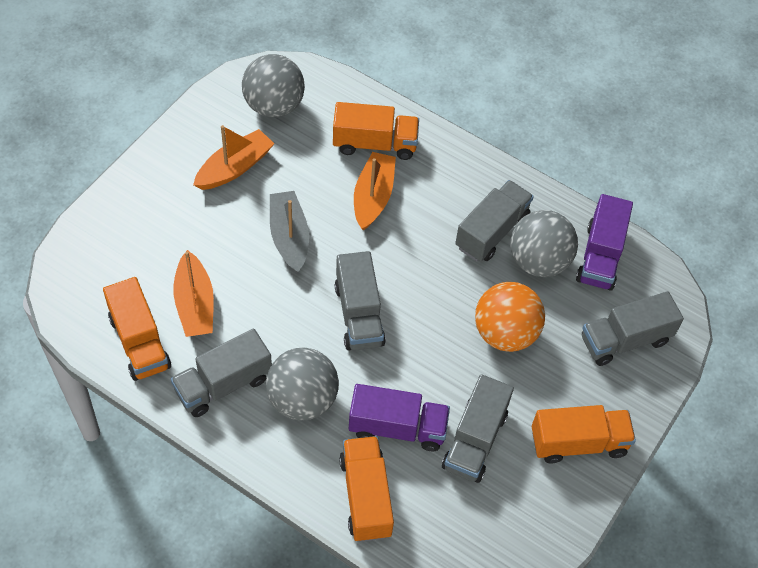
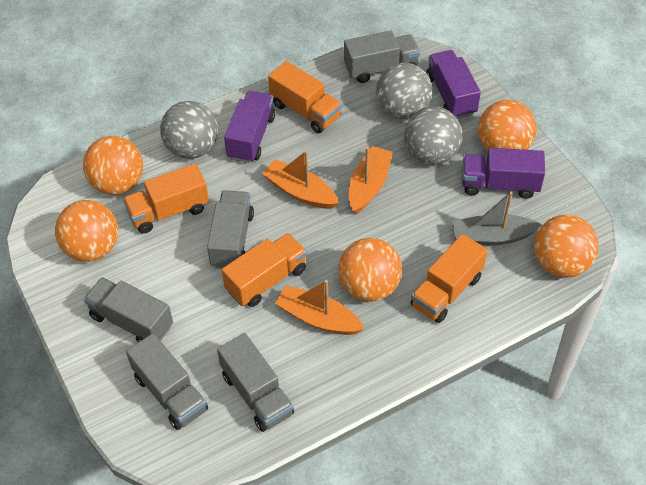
orange ball: [475,282,545,352] = 1 -> [55,200,118,262] [83,136,143,195] [338,238,402,301] [478,100,537,151] [534,215,599,278] = 5
purple truck: [349,384,450,451] [576,194,633,291] = 2 -> [224,91,275,163] [427,50,481,119] [462,148,545,199] = 3

